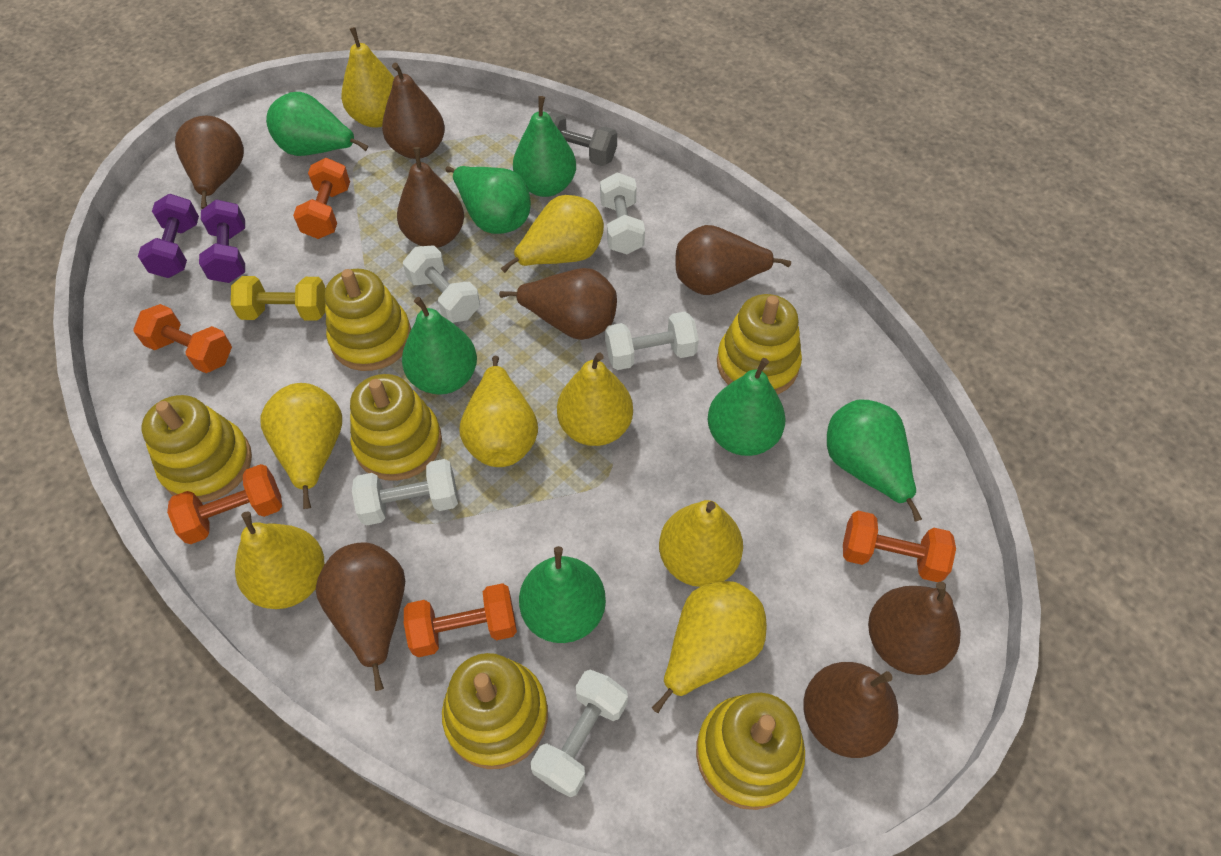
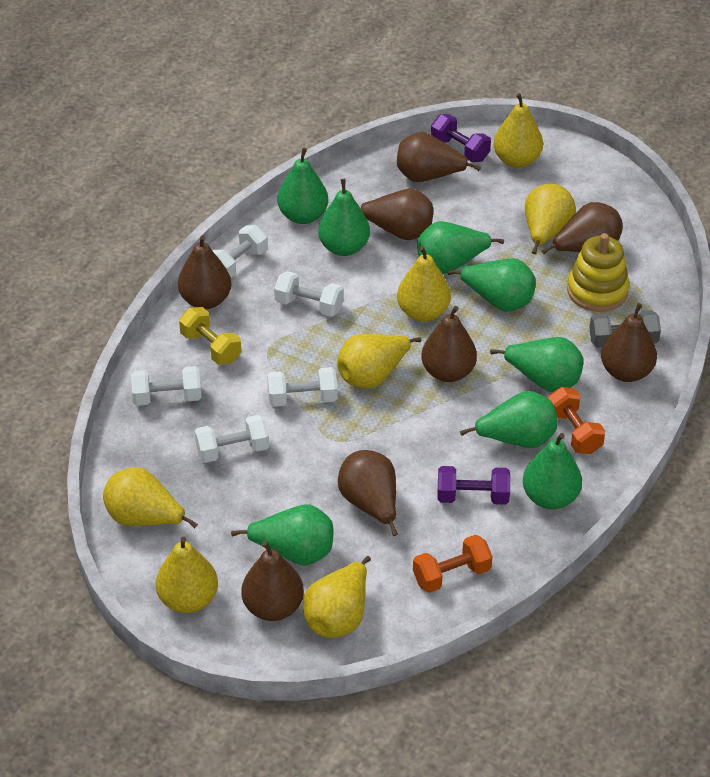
green pear: [266,92,368,156] [402,297,477,395] [445,166,531,234] [513,96,576,197] [519,546,606,643] [708,358,786,456] [827,399,922,522] = 7 -> [231,505,333,566] [278,148,328,224] [318,179,370,256] [417,221,504,274] [447,258,536,312] [460,391,557,448] [490,337,583,392] [523,433,582,509] = 8
orange dumbbell: [133,304,232,373] [167,464,282,544] [293,158,350,239] [404,583,517,657] [843,511,956,582] = 5 -> [413,535,492,593] [548,387,605,454] = 2
yellow pear: [235,511,324,609] [260,383,342,509] [341,27,394,128] [460,356,538,467] [501,195,604,273] [557,353,633,446] [652,581,767,713] [659,500,743,587] = 8 -> [103,467,198,529] [156,537,218,613] [303,556,371,638] [337,334,422,389] [397,246,451,322] [494,93,543,168] [525,184,576,254] = 7
yellow stacking toy: [142,395,252,502] [325,269,411,371] [350,374,442,481] [442,653,548,769] [696,693,805,810] [717,294,802,395] = 6 -> [567,233,629,312] = 1

